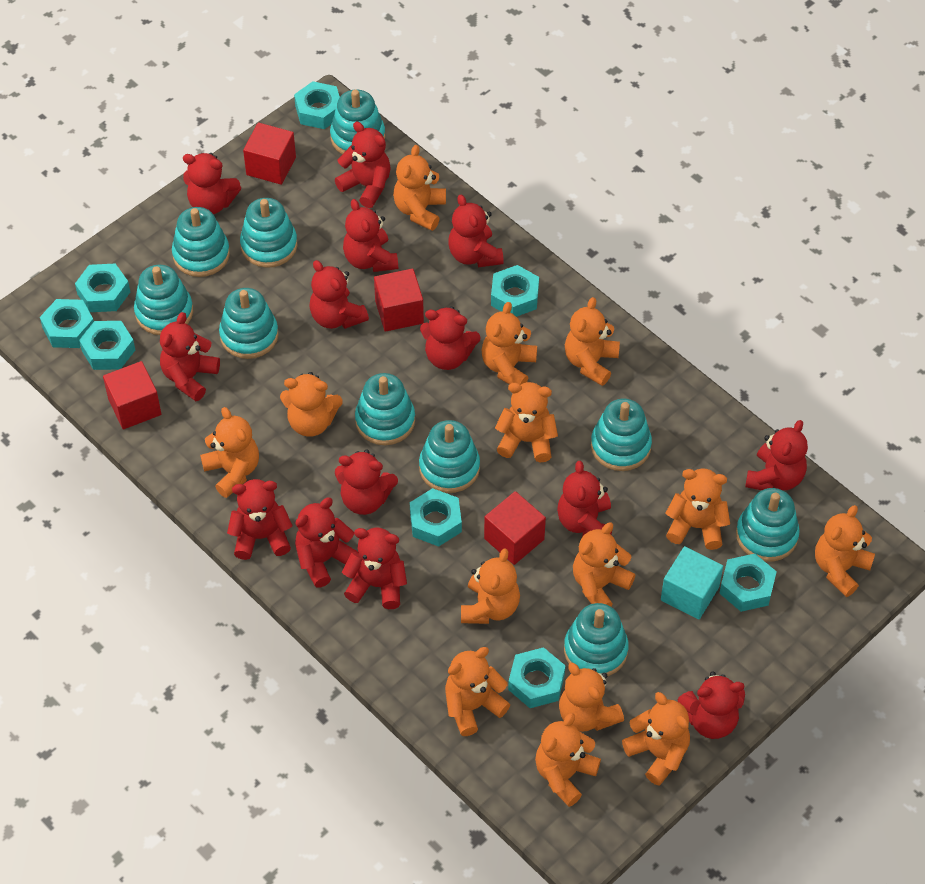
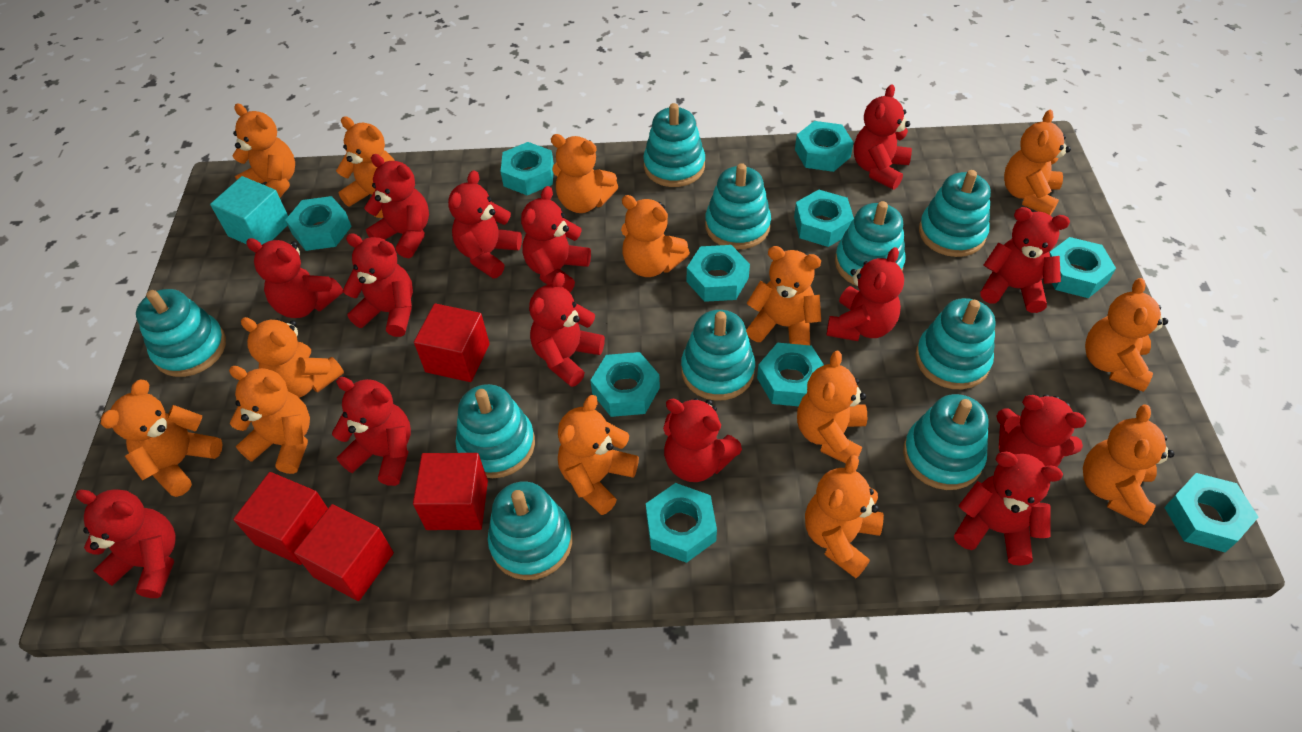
turquoise nut: [40,299,94,348] [75,264,130,312] [79,321,135,370] [294,81,340,129] [410,488,462,547] [491,265,539,317] [508,647,566,708] [719,554,777,612] = 8 -> [285,196,352,251] [501,142,554,195] [590,352,660,417] [646,483,717,563] [687,245,750,302] [757,343,824,407] [794,190,854,247] [795,121,854,172] [1049,237,1116,298] [1164,473,1258,552] = 10

